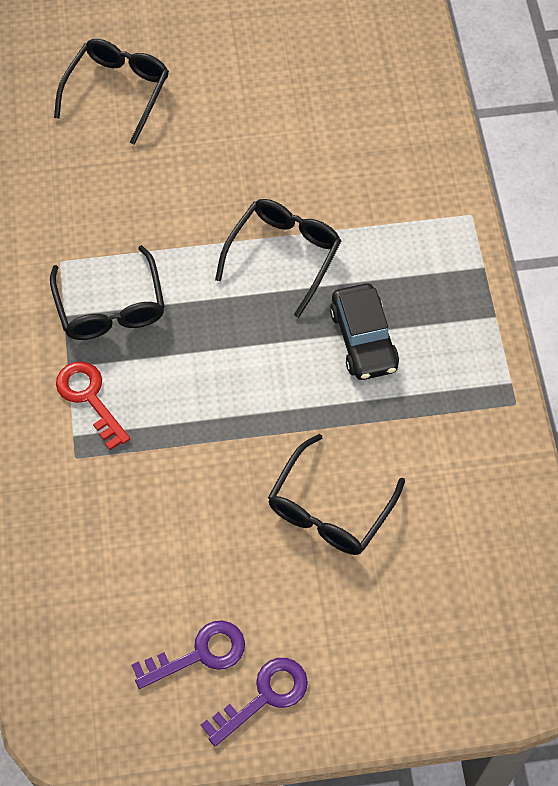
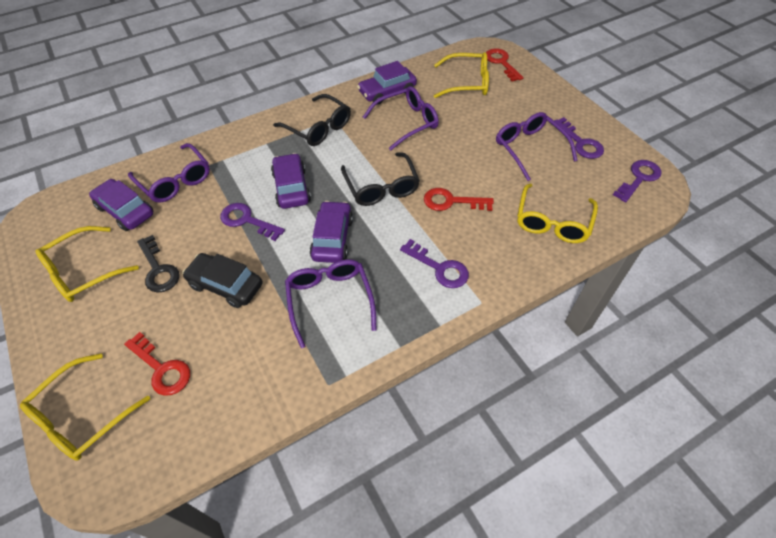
black glasses: [50,245,165,340] [54,39,169,145] [215,199,341,318] [268,434,405,555] = 4 -> [273,94,351,146] [341,152,420,206] = 2
black key: none = 0 -> [137,235,180,293] = 1
purple car: none = 0 -> [89,179,154,231] [271,153,311,209] [310,201,353,263] [357,61,417,105] = 4
purple glasses: none = 0 -> [128,143,210,203] [285,259,377,348] [363,86,439,151] [496,112,578,181] = 4
purple key: [131,620,245,689] [201,658,308,747] = 2 -> [220,203,285,241] [400,239,469,288] [554,117,604,159] [613,160,661,202] = 4
red key: [56,361,130,450] = 1 -> [124,332,190,396] [424,188,494,211] [486,48,524,82] = 3
yellow glasses: none = 0 -> [20,353,150,461] [35,226,139,302] [434,52,489,98] [517,184,598,243] = 4

